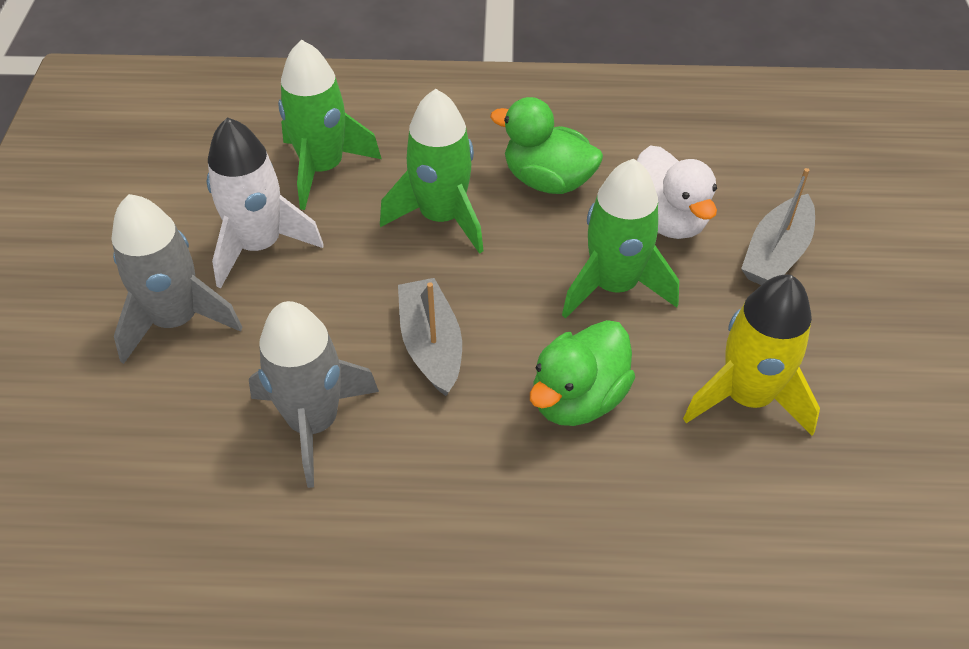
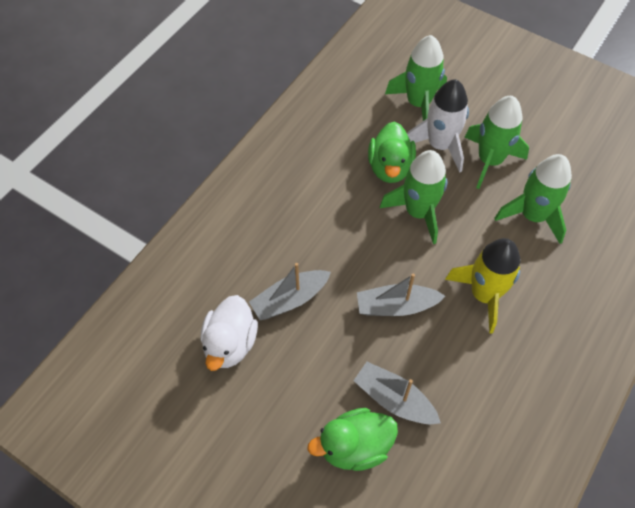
green rocket: [278,40,381,210] [380,89,484,254] [562,159,679,319] = 3 -> [380,150,447,244] [385,35,447,121] [465,96,529,189] [494,154,572,244] = 4
grey boat: [398,278,462,396] [741,168,815,285] = 2 -> [249,263,331,320] [353,362,441,424] [357,274,445,316] = 3
grey rocket: [111,194,243,364] [249,301,379,488] = 2 -> none = 0

